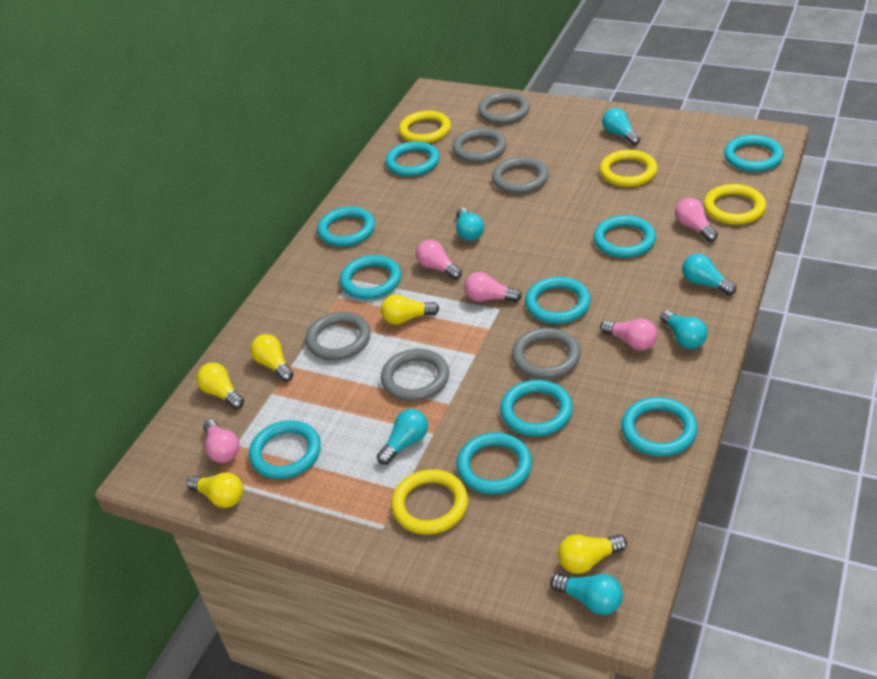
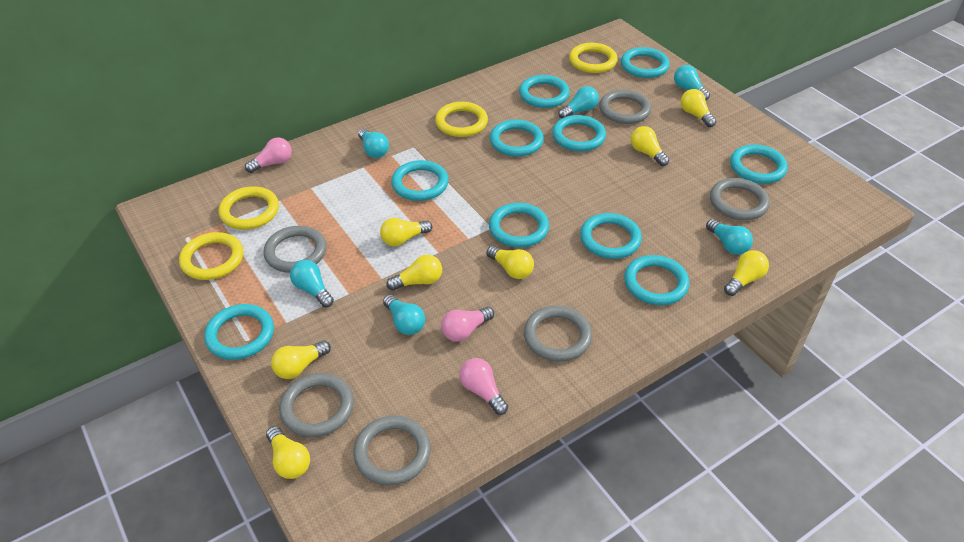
pink light bulb: [203,419,239,463] [416,239,462,280] [464,272,522,302] [600,318,657,351] [675,198,718,242] = 5 -> [245,138,292,173] [441,307,494,342] [460,358,508,415] = 3
yellow light bulb: [187,472,243,508] [196,363,244,409] [250,334,294,382] [381,294,439,325] [558,534,627,574] = 5 -> [266,426,310,479] [271,340,331,379] [380,218,432,246] [386,255,442,291] [486,246,534,279] [631,126,669,166] [681,89,716,127] [724,250,769,296] = 8

